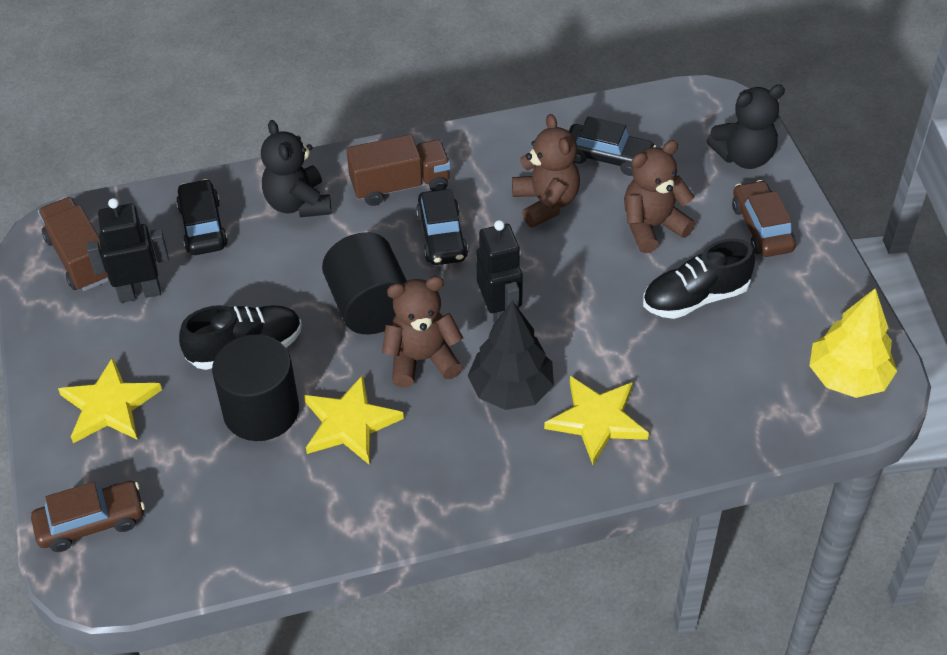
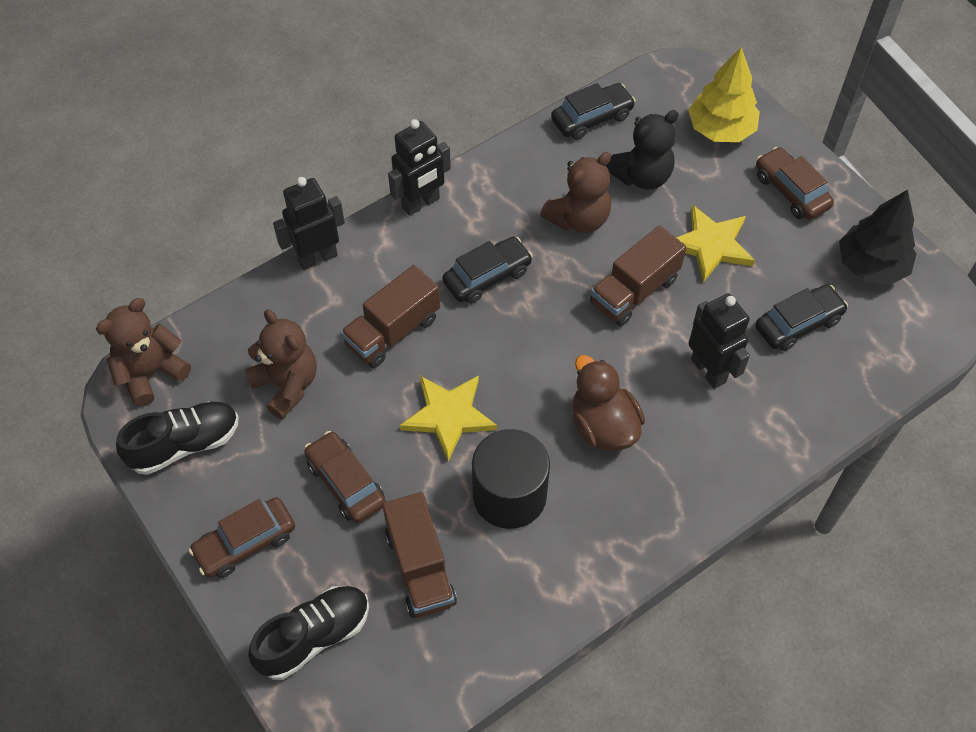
black cylinder: [212,334,299,441] [322,232,407,334] = 2 -> [472,429,550,529] = 1
black robot: [86,198,169,303] [476,220,523,323] = 2 -> [273,177,345,270] [388,119,451,216] [688,293,750,389] = 3
black teddy bear: [261,120,331,217] [707,85,785,169] = 2 -> [606,110,679,190] = 1
brown car: [31,481,145,552] [732,180,796,257] = 2 -> [189,497,295,578] [304,431,386,523] [756,147,834,220] = 3
brown duck: none = 0 -> [572,355,645,451] = 1
brown truck: [38,197,109,291] [346,134,451,206] = 2 -> [341,265,440,368] [382,492,457,618] [590,225,686,326] = 3
yellow star: [58,357,162,443] [304,375,404,464] [544,376,649,465] = 3 -> [400,375,497,461] [676,205,755,282] = 2

